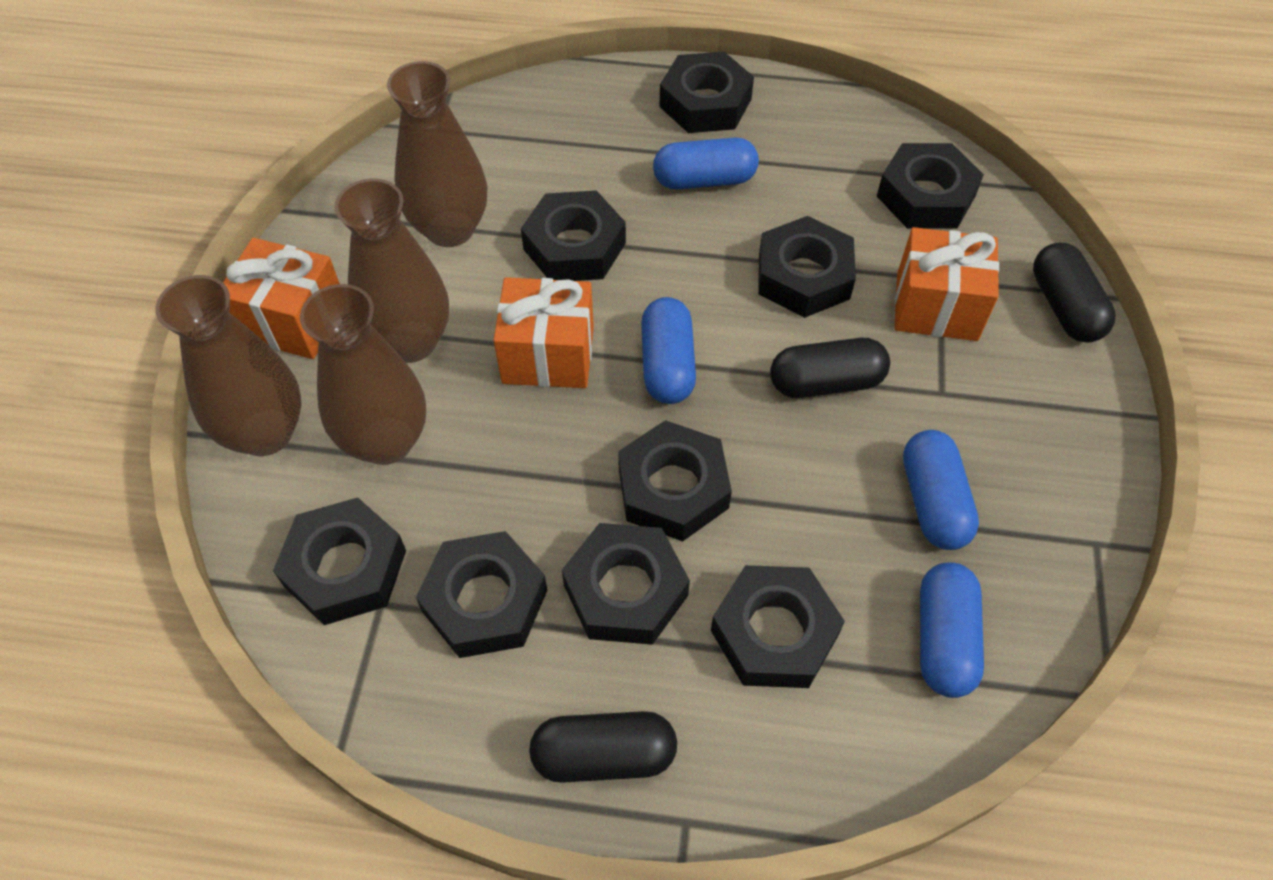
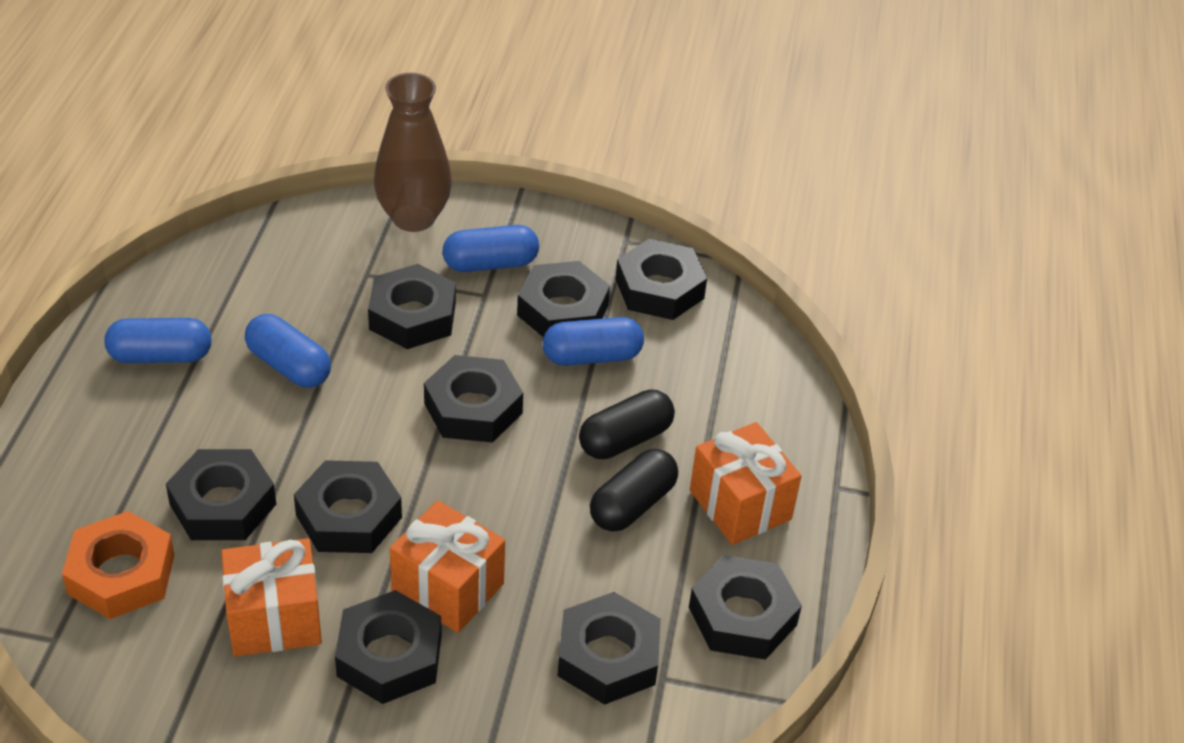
black capsule: [529,711,677,783] [770,338,890,398] [1033,243,1115,343] = 3 -> [579,389,675,459] [590,449,678,532] = 2
brown vase: [155,275,302,456] [300,284,426,465] [334,179,449,363] [387,61,487,247] = 4 -> [374,73,452,232] = 1
orange nut: none = 0 -> [62,511,174,619] = 1

